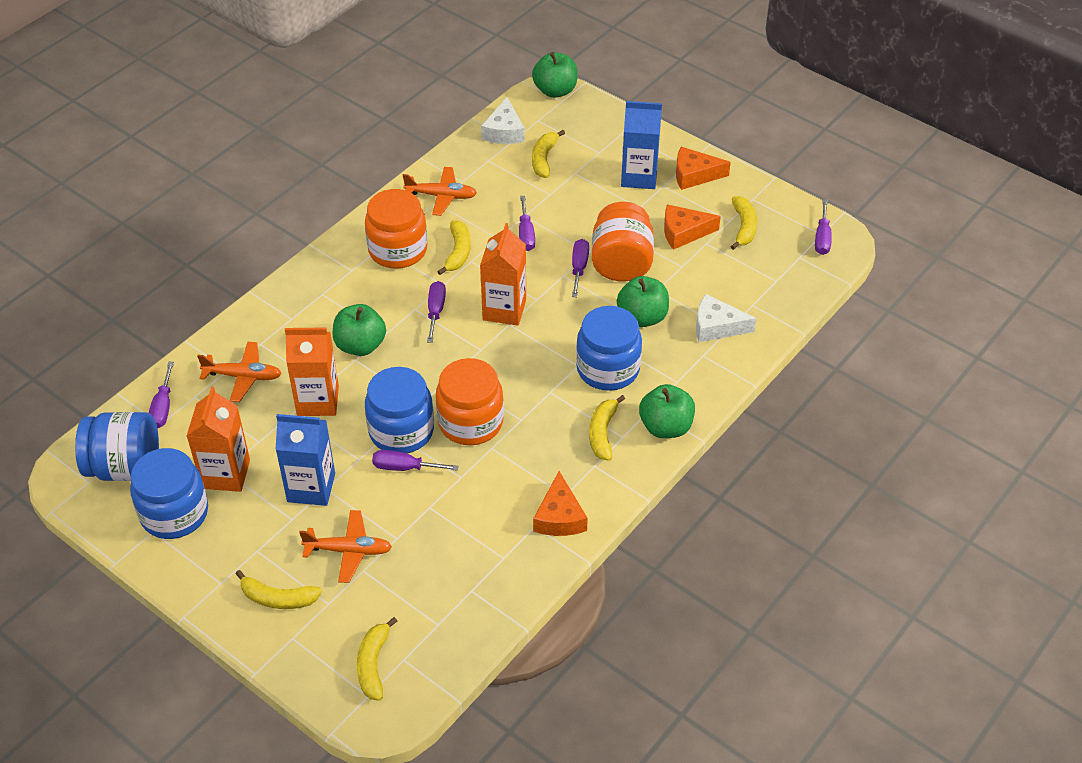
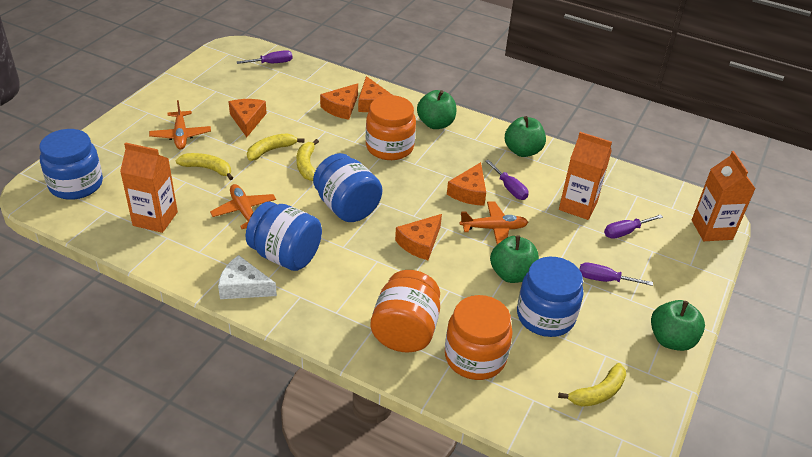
blue carton: [275,414,335,506] [621,101,662,189] = 2 -> none = 0
orange cheese: [533,471,588,536] [664,204,721,250] [676,147,731,190] = 3 -> [228,99,267,137] [320,83,358,120] [358,76,392,112] [395,214,442,260] [447,162,486,206] = 5
purple screwdriver: [149,362,174,428] [372,450,458,471] [427,281,446,343] [519,196,535,251] [572,239,589,297] [815,199,832,255] = 6 -> [237,50,292,64] [485,160,528,200] [579,263,653,286] [604,214,663,239] = 4
white cheese: [481,97,525,144] [696,294,757,342] = 2 -> [218,255,277,299] = 1
yellow banana: [235,570,322,609] [357,617,397,701] [437,220,471,275] [532,130,565,178] [589,395,625,461] [730,196,757,250] = 6 -> [175,153,233,180] [247,133,305,161] [297,139,319,181] [558,363,626,407] = 4

